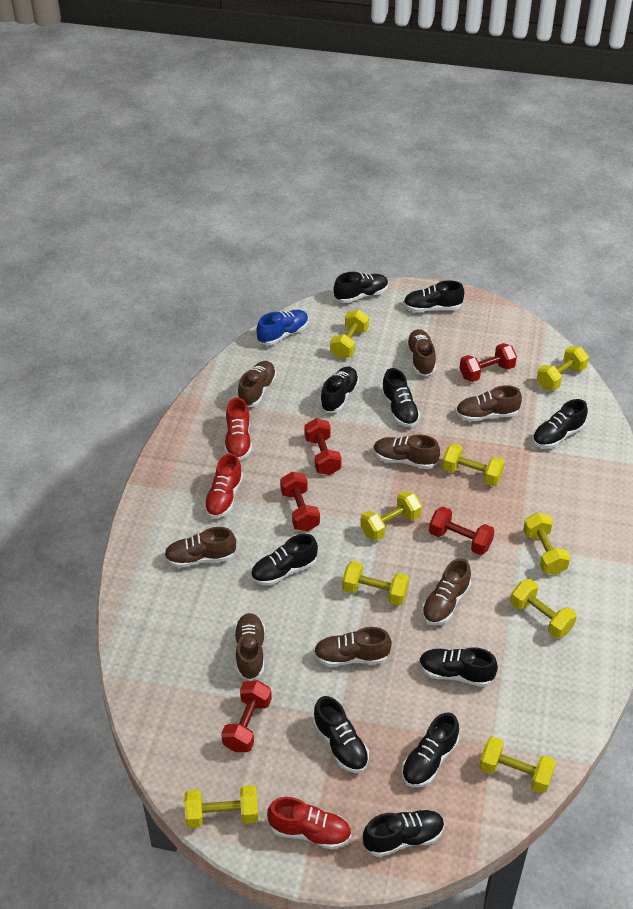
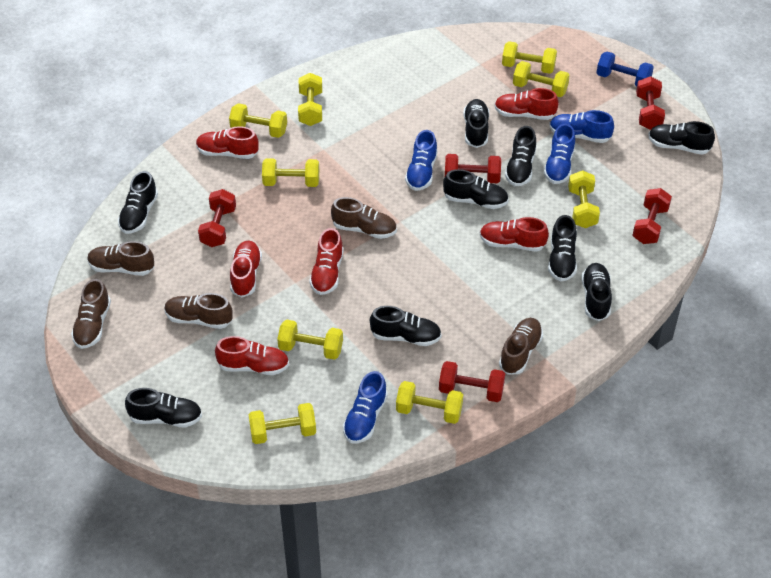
black shoe: [251,534,318,586] [313,696,369,773] [320,366,359,413] [334,272,388,303] [363,809,445,857] [381,368,420,427] [401,713,459,787] [403,280,464,312] [419,647,498,687] [532,399,588,448] = 10 -> [118,171,158,234] [125,388,202,428] [370,306,441,346] [443,169,509,209] [463,99,489,148] [505,126,536,186] [548,215,577,281] [582,263,612,321] [648,121,715,155] = 9
blue dumbbell: none = 0 -> [597,52,654,87] = 1
blue shoe: [257,310,309,345] = 1 -> [343,371,388,444] [405,130,438,191] [544,124,575,184] [549,110,614,143] = 4
brown shoe: [164,527,236,568] [234,613,265,681] [237,361,277,407] [314,627,392,667] [373,434,440,469] [406,329,436,376] [422,558,471,625] [456,385,522,422] = 8 -> [71,279,111,349] [87,241,155,276] [165,293,233,329] [331,197,397,239] [499,318,543,375] = 5
red shoe: [204,453,243,518] [224,398,252,460] [267,797,352,849] = 3 -> [196,126,259,159] [215,336,289,375] [230,240,262,297] [309,228,344,295] [480,217,549,252] [494,88,559,120] = 6

